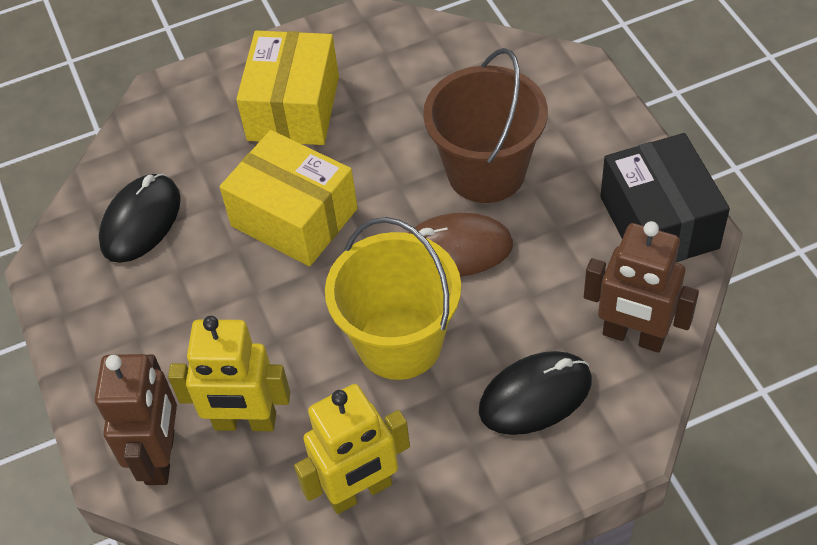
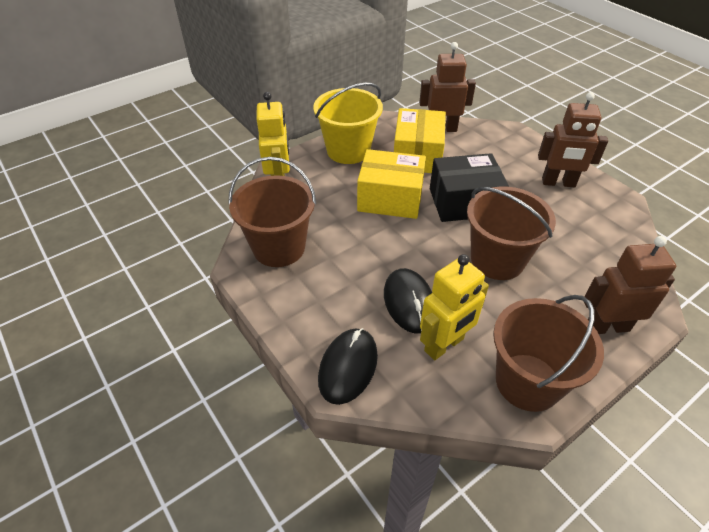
brown bucket: [423,48,548,203] = 1 -> [228,157,316,267] [467,187,556,280] [493,295,604,412] = 3
brown mouse: [409,213,513,277] = 1 -> none = 0
brown robot: [95,354,177,485] [584,221,699,353] = 2 -> [419,42,476,132] [538,92,608,187] [584,236,676,334] = 3

